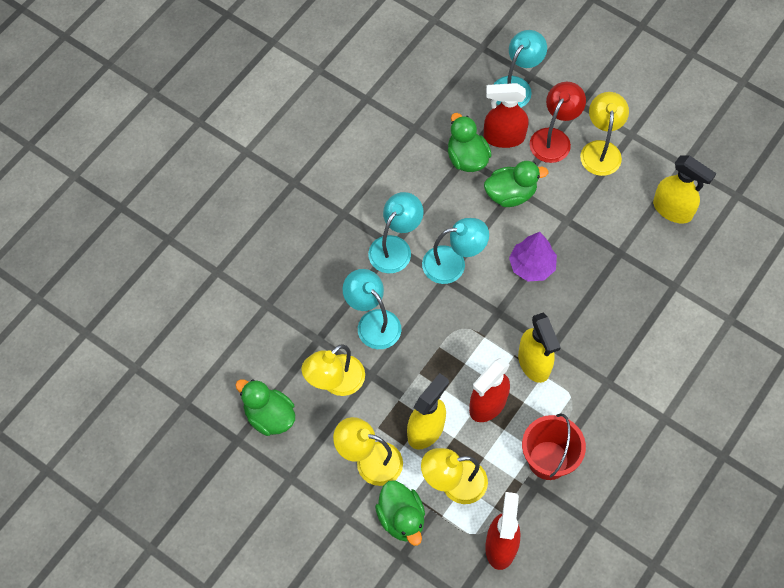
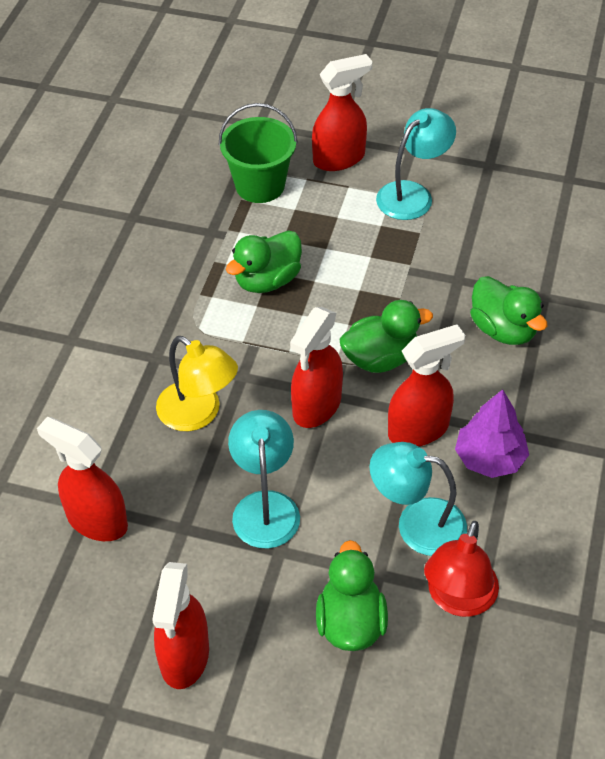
green bucket: none = 0 -> [219,103,298,203] = 1
red bucket: [522,413,586,480] = 1 -> none = 0
red spray bottle: [469,358,510,422] [484,83,529,148] [485,492,520,570] = 3 -> [37,417,128,541] [152,562,209,689] [290,307,343,428] [312,54,372,171] [388,324,465,447] = 5
turquoise lamp: [343,269,401,349] [368,192,423,273] [422,218,489,284] [493,30,547,107] = 4 -> [228,410,300,549] [369,442,467,556] [376,108,456,220] = 3
yellow lamp: [301,344,365,396] [333,417,403,486] [421,448,488,504] [580,92,629,176] = 4 -> [156,336,238,431] = 1
yellow spray bottle: [407,373,449,450] [518,313,561,383] [653,155,716,224] = 3 -> none = 0

